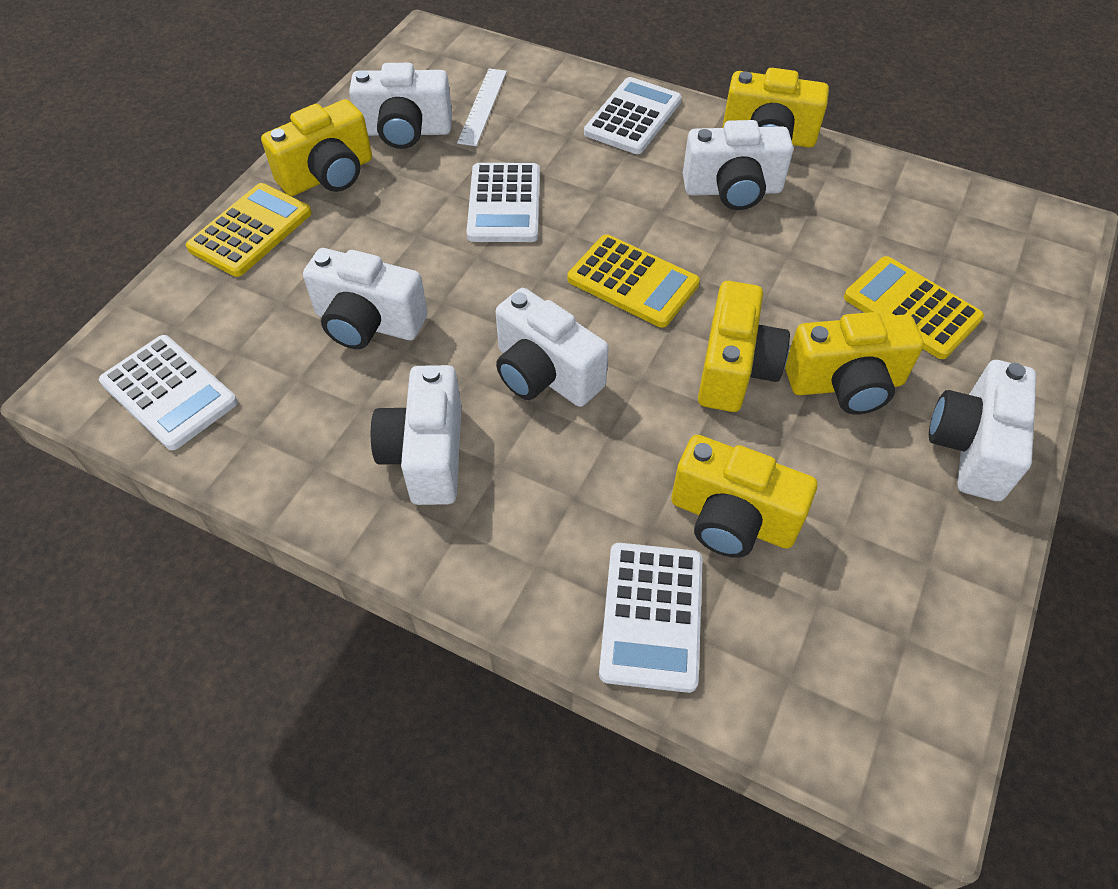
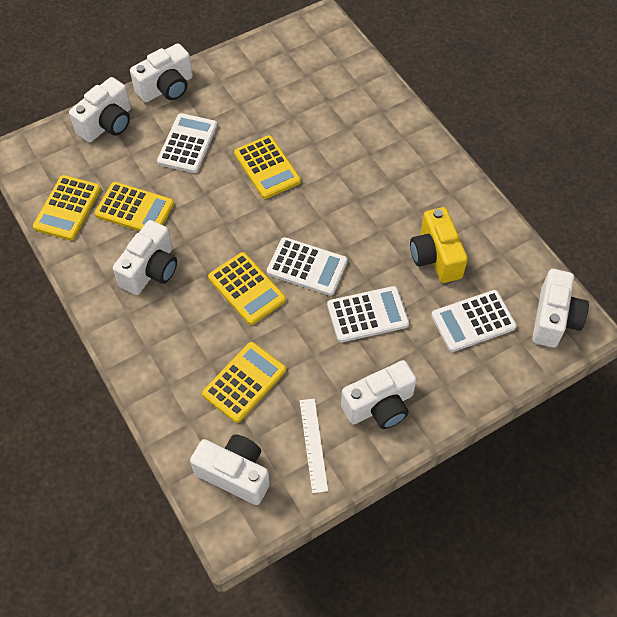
yellow calculator: [186,183,312,277] [568,234,700,328] [844,256,984,359] = 3 -> [33,175,101,240] [95,182,174,231] [202,342,286,423] [208,252,286,325] [234,135,301,199] = 5
yellow camera: [261,99,372,196] [671,435,817,558] [698,281,790,412] [722,68,829,147] [785,312,924,414] = 5 -> [410,207,468,283] = 1

